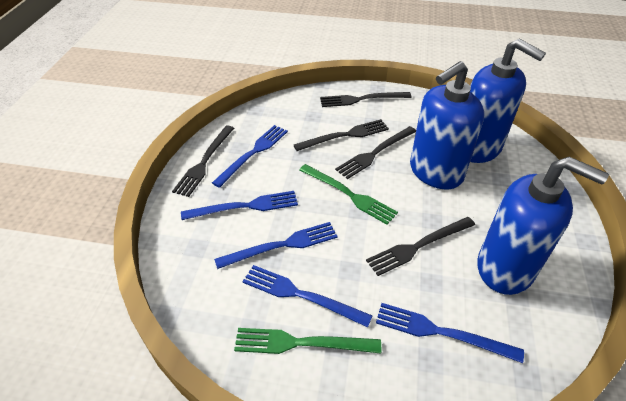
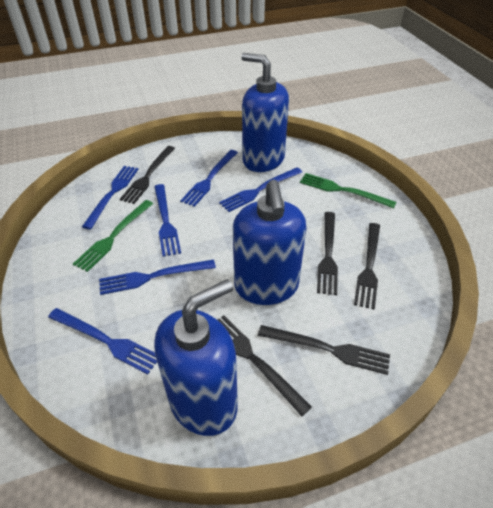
blue fork: [181,191,298,220] [212,125,288,188] [214,222,338,269] [242,265,373,327] [376,303,524,363] = 5 -> [48,308,157,374] [82,166,138,229] [99,259,216,295] [154,184,181,257] [180,150,238,207] [219,167,302,212] = 6

